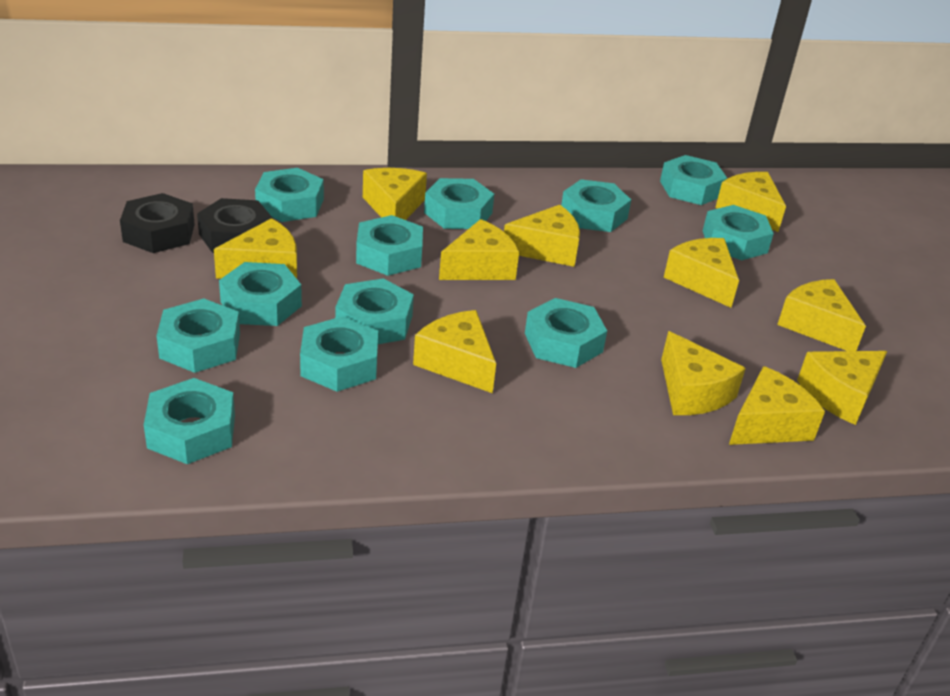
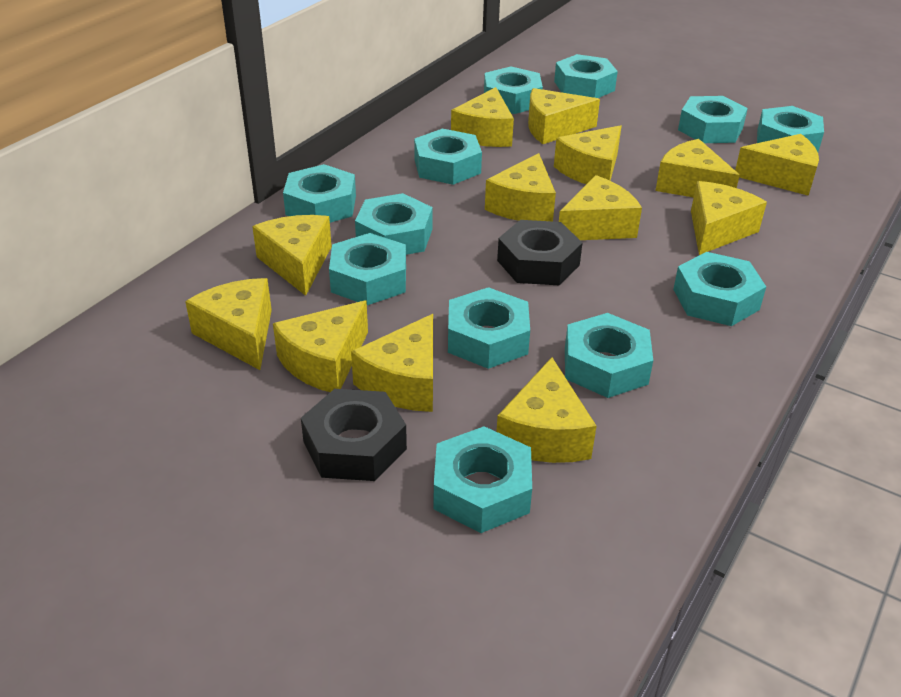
yellow cheese: [214,218,297,279] [363,168,427,220] [413,310,496,393] [439,219,519,280] [504,205,580,267] [661,331,746,415] [664,238,739,308] [715,172,786,232] [729,366,825,445] [777,279,866,351] [797,351,887,425] = 11 -> [185,278,272,370] [252,215,332,296] [273,301,368,392] [351,314,433,412] [451,87,514,147] [485,153,556,221] [497,357,596,463] [528,88,600,144] [554,125,622,184] [559,175,642,240] [655,139,740,198] [691,181,767,255] [735,134,819,196] = 13

